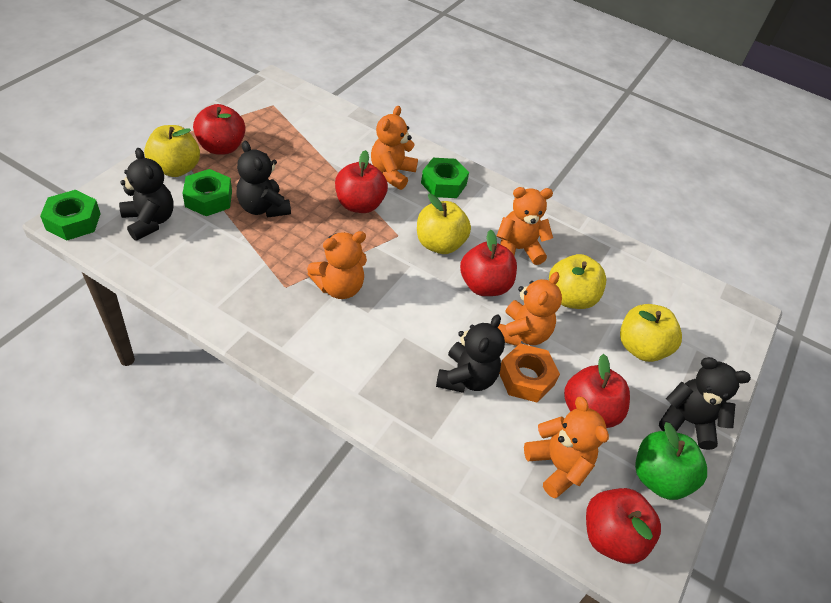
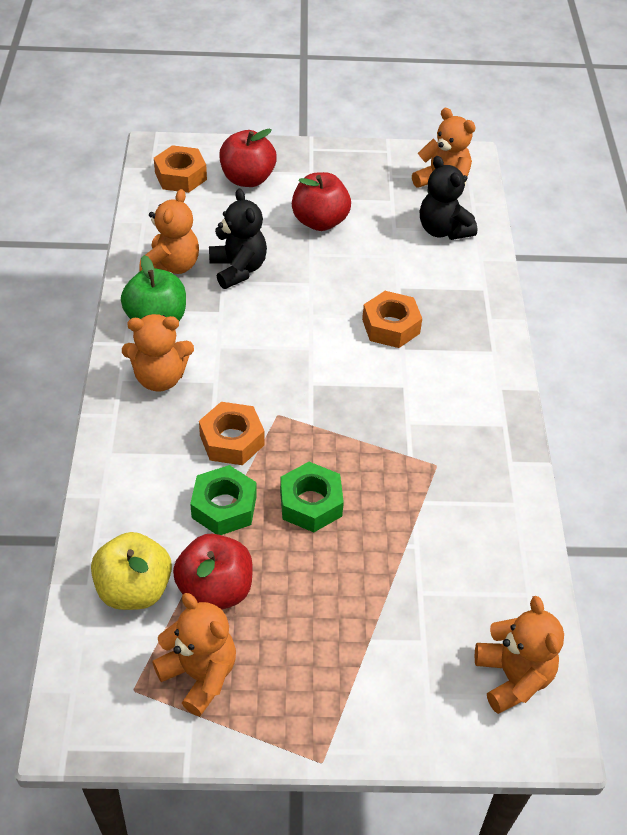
black teddy bear: [119,148,174,241] [236,141,291,218] [436,314,505,393] [659,357,751,450] = 4 -> [209,188,267,289] [420,156,477,240] = 2
green nut: [40,190,101,240] [182,169,232,216] [421,158,469,198] = 3 -> [190,465,257,535] [280,462,344,532] = 2
orange nut: [499,343,560,403] = 1 -> [154,145,207,193] [199,402,264,465] [362,291,422,348] = 3
red apple: [193,104,246,155] [335,150,388,213] [460,230,517,296] [564,354,630,428] [586,488,661,564] = 5 -> [173,534,253,610] [219,129,277,187] [292,172,351,231] = 3
yellow apple: [144,125,200,177] [417,194,471,254] [549,254,606,309] [620,304,682,362] = 4 -> [91,532,172,610] = 1

